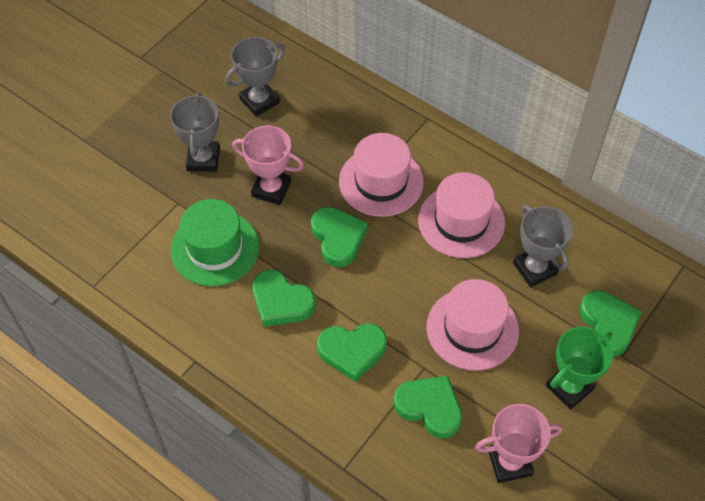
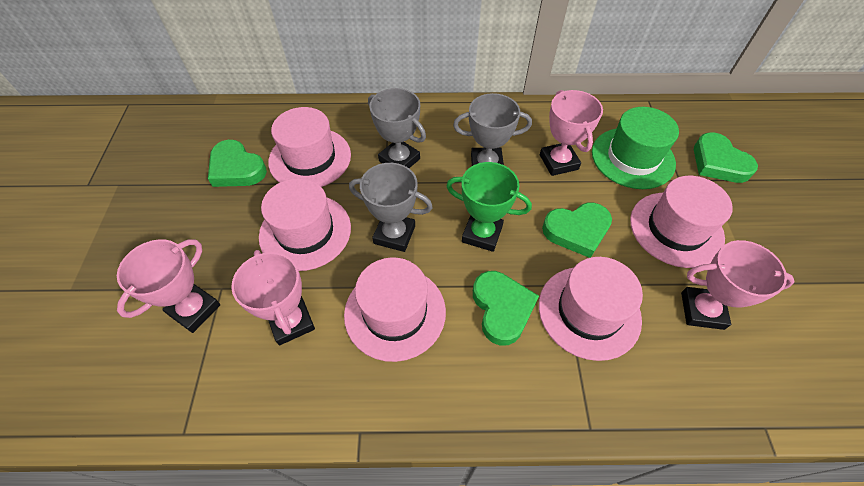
green heart: [252,270,315,327] [311,207,368,267] [317,323,387,382] [394,376,462,438] [579,290,642,356] = 5 -> [208,140,267,187] [473,271,539,346] [542,203,612,258] [694,133,758,183] = 4
pink hat: [339,133,424,217] [418,172,505,258] [427,279,519,371] = 3 -> [259,178,351,271] [268,107,351,187] [344,257,446,362] [539,257,643,361] [630,176,733,268] = 5
pink trophy: [232,126,304,205] [475,404,562,483] = 2 -> [117,239,220,333] [231,250,315,346] [540,90,603,176] [681,240,795,330] = 4

